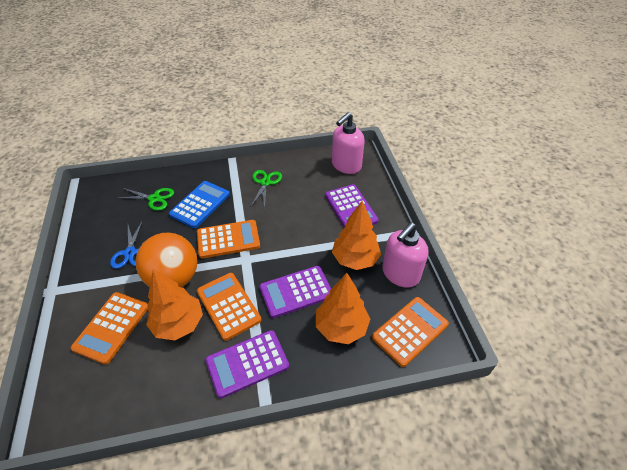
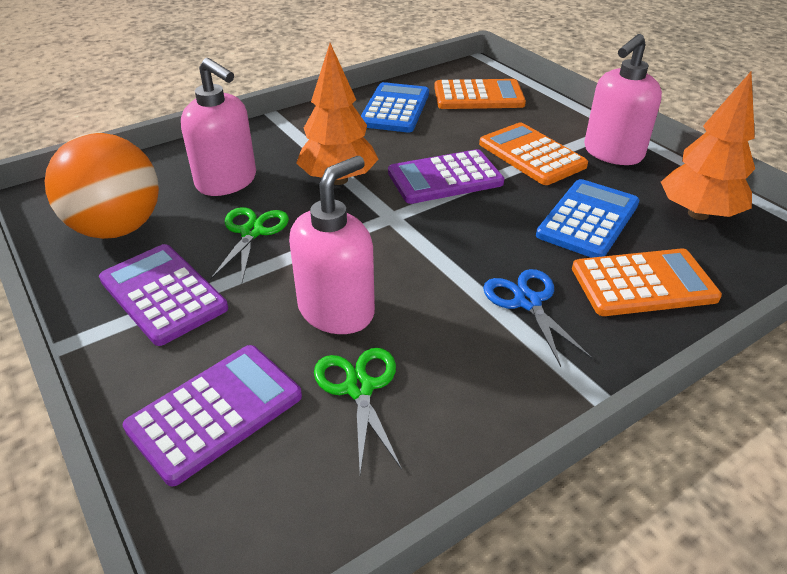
blue calculator: [169,181,230,228] = 1 -> [361,82,429,132] [536,179,639,258] = 2
orange calculator: [71,292,148,365] [197,220,260,259] [197,273,261,341] [372,297,449,367] = 4 -> [434,79,526,109] [479,122,588,185] [572,248,722,316] = 3
orange tree: [146,269,203,340] [316,273,370,344] [332,201,381,270] = 3 -> [296,43,379,185] [661,72,755,220] = 2
pink soap dispenser: [332,112,365,174] [382,222,429,288] = 2 -> [181,58,256,196] [289,156,375,334] [584,34,662,165] = 3

